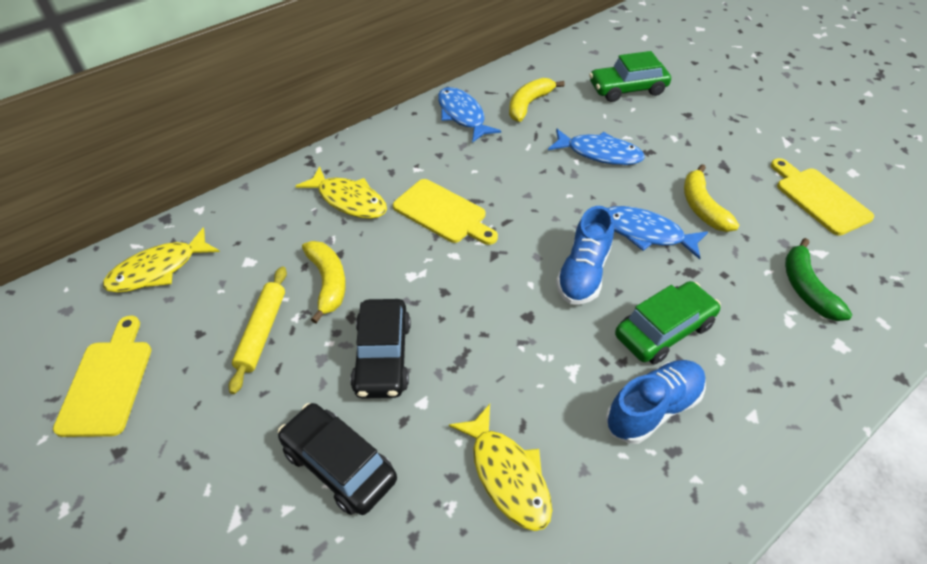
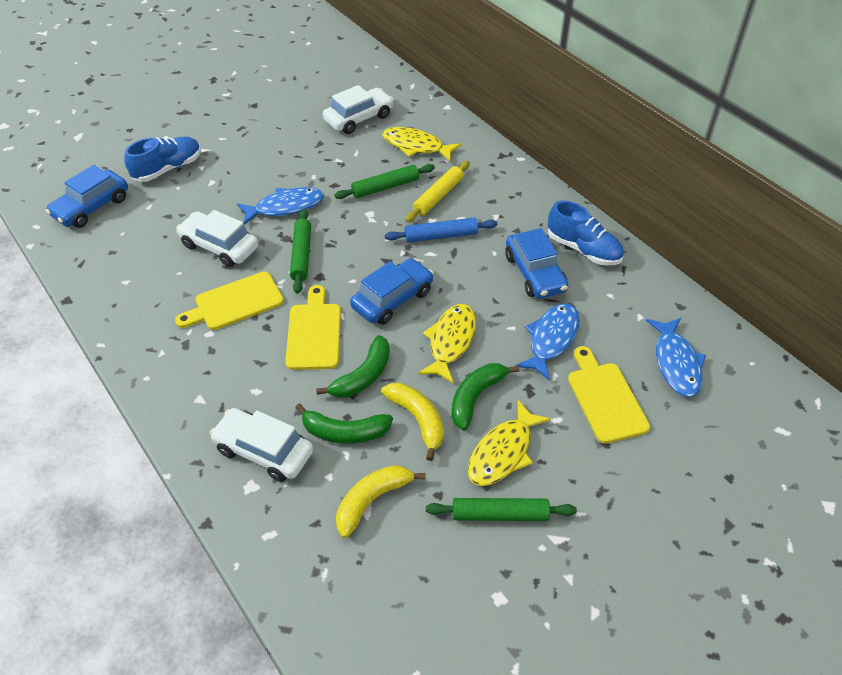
black car: [278,403,397,515] [350,299,411,399] = 2 -> none = 0
blue car: none = 0 -> [46,165,128,228] [350,258,434,325] [505,228,568,299] = 3
blue rolling pin: none = 0 -> [385,218,498,243] = 1
green banana: [785,238,852,321] = 1 -> [295,404,393,444] [316,335,390,398] [451,363,519,430] = 3
green car: [589,51,671,102] [615,281,721,365] = 2 -> none = 0
green rolling pin: none = 0 -> [290,209,311,294] [334,164,435,199] [426,498,577,521] = 3
white car: none = 0 -> [176,210,258,267] [209,408,313,482] [323,85,394,134] = 3
yellow banana: [302,241,346,324] [509,78,565,122] [684,164,739,232] = 3 -> [336,465,425,538] [381,383,444,461] = 2

